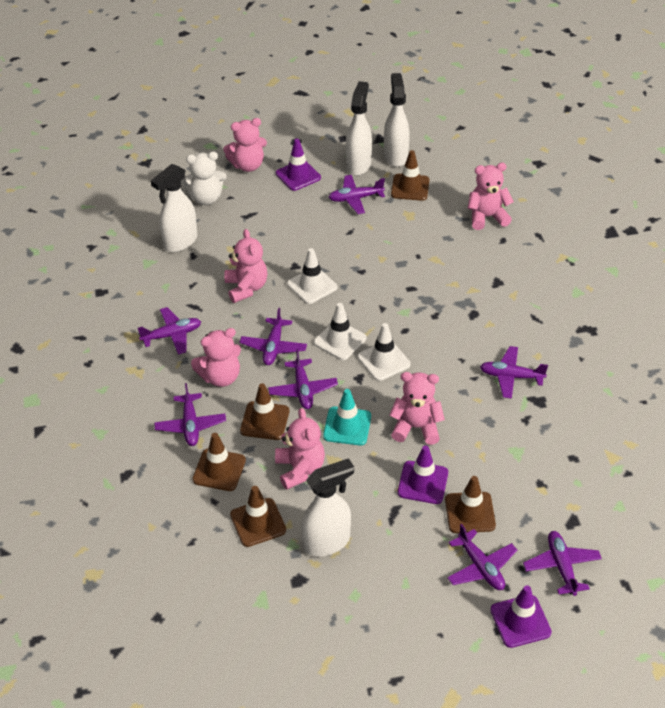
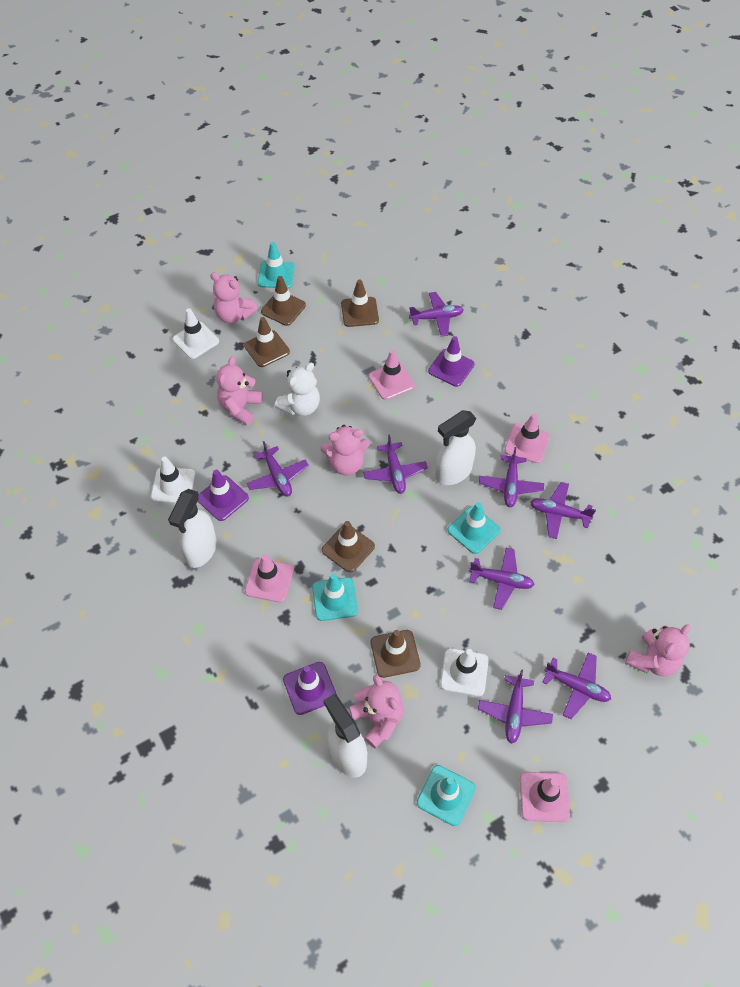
pink teddy bear: [191,328,241,387] [223,118,267,172] [225,229,267,303] [275,408,325,490] [389,372,445,445] [468,163,514,230] = 6 -> [210,272,258,324] [216,356,263,426] [320,425,370,475] [349,675,404,748] [625,624,691,677] = 5
pink traffic cone: none = 0 -> [245,554,294,603] [369,350,415,400] [505,414,550,463] [520,772,570,822] = 4
turquoise traffic cone: [323,389,371,446] = 1 -> [258,242,295,288] [312,573,358,621] [417,765,476,826] [447,502,500,554] = 4
white spray bottle: [151,164,197,252] [301,458,354,557] [346,81,372,176] [384,73,410,167] = 4 -> [168,489,217,568] [323,694,367,778] [435,410,477,485] = 3

